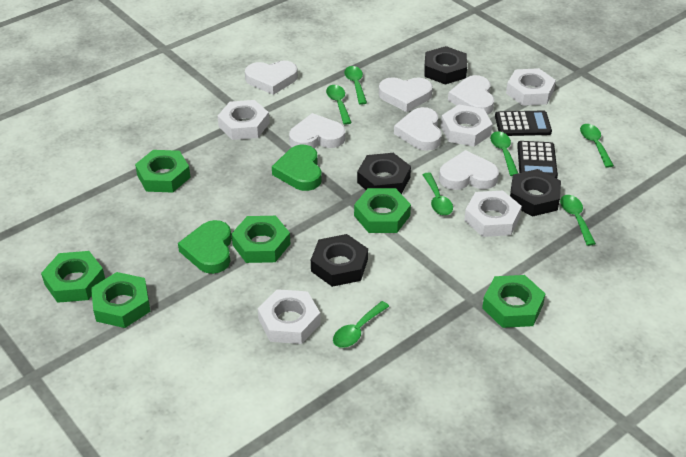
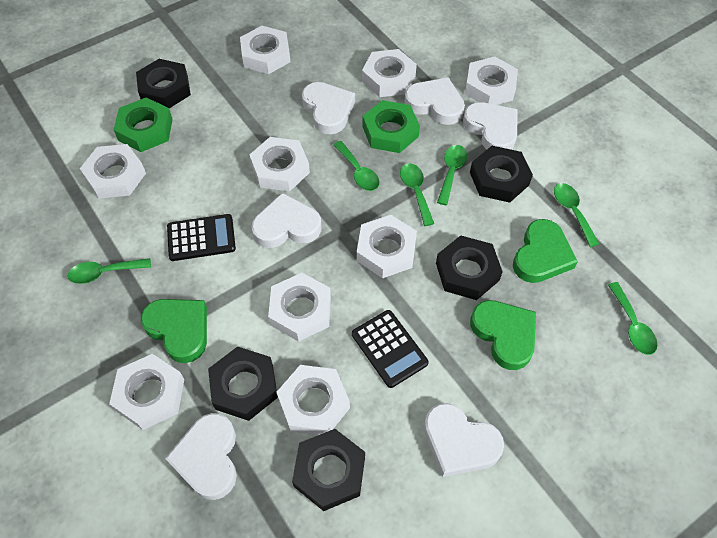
black nut: [311,234,368,287] [357,153,411,194] [424,46,467,85] [510,169,561,217] = 4 -> [136,59,191,108] [208,347,278,421] [292,429,365,511] [436,235,503,300] [470,146,533,203] = 5
green heart: [178,220,232,274] [272,145,322,191] = 2 -> [141,299,207,363] [470,300,536,370] [513,219,578,283] = 3
green nut: [41,251,105,303] [91,272,151,328] [135,150,191,193] [231,216,290,263] [354,188,411,233] [482,275,545,328] = 6 -> [114,97,173,152] [363,100,420,153] = 2
green spoon: [326,85,352,125] [333,301,389,348] [344,66,367,105] [423,173,453,215] [490,131,518,176] [560,195,596,246] [580,124,614,168] = 7 -> [68,258,151,284] [333,141,380,191] [400,163,434,226] [437,145,467,205] [554,183,599,247] [608,282,658,355] = 6
white nut: [218,100,269,140] [258,289,321,344] [441,105,493,146] [464,191,522,237] [506,68,556,106] = 5 -> [80,144,146,199] [109,354,184,430] [240,26,291,74] [250,137,310,192] [268,273,331,342] [277,365,350,435] [357,215,417,278] [362,49,417,97] [465,57,518,105] = 9

